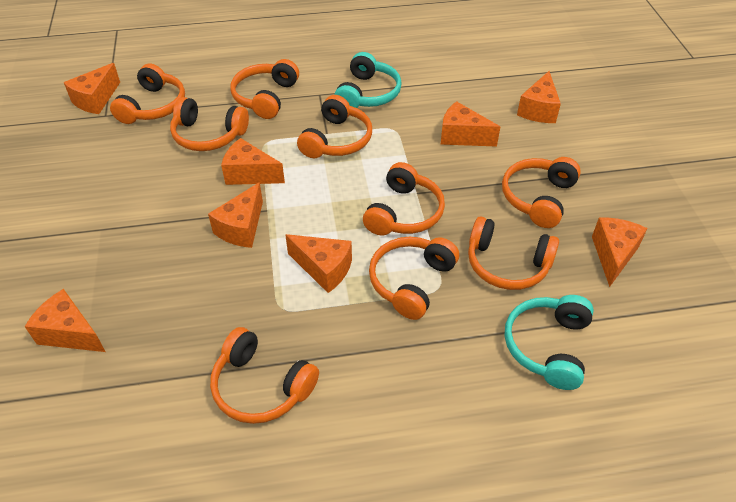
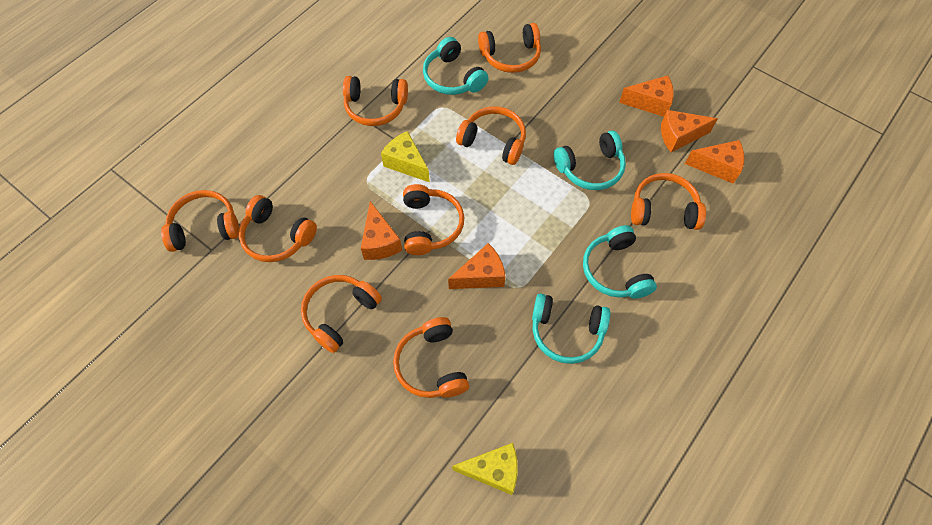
orange cheese: [25,289,106,352] [64,63,120,114] [208,182,263,248] [221,138,285,185] [285,234,352,293] [441,101,500,147] [517,71,561,123] [592,217,648,287] = 8 -> [361,201,402,260] [448,243,506,289] [619,75,674,117] [661,110,718,152] [685,140,744,184] = 5
turquoise headphones: [334,52,402,108] [505,295,594,390] = 2 -> [423,37,489,95] [532,294,610,364] [554,131,626,190] [583,225,657,299] = 4
yellow cheese: none = 0 -> [381,131,430,182] [452,443,518,495] = 2

